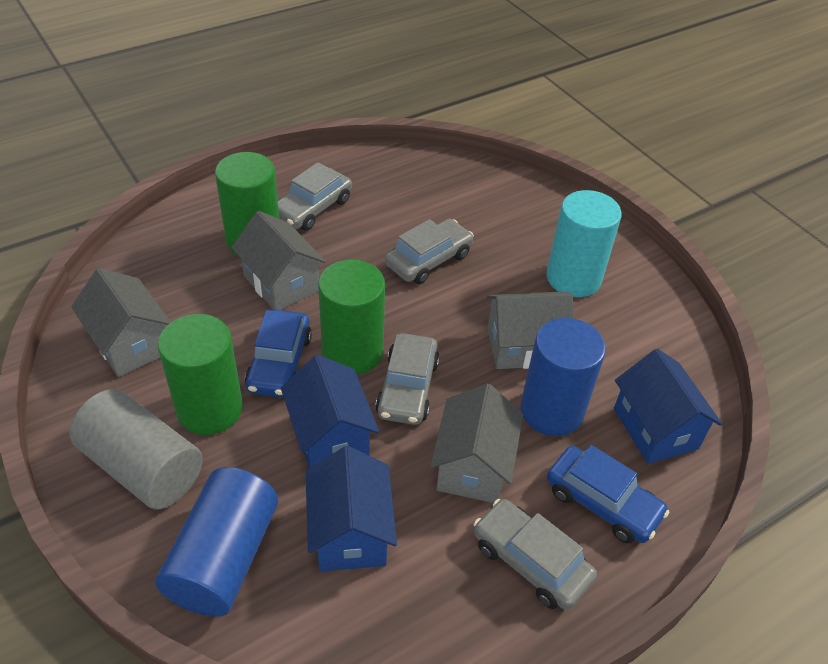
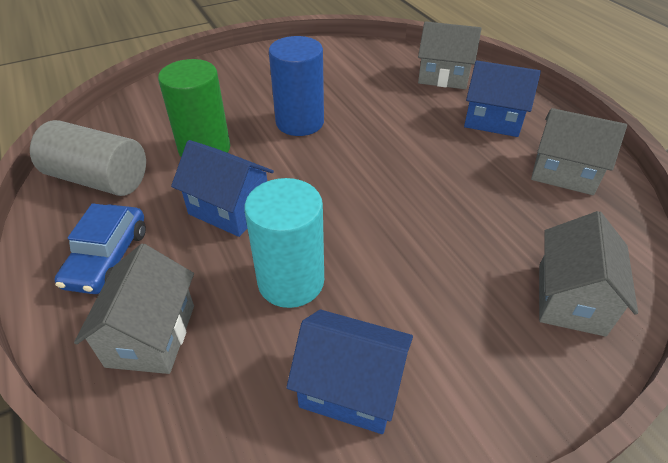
blue car: [245,310,312,398] [547,445,669,543] = 2 -> [55,203,146,294] = 1
blue cylinder: [155,467,278,617] [521,318,606,436] = 2 -> [269,36,324,136] = 1
green cylinder: [158,314,243,435] [215,152,279,255] [318,260,385,375] = 3 -> [158,59,230,157] = 1
grey car: [278,162,352,231] [375,333,440,425] [385,219,474,284] [474,499,597,610] = 4 -> none = 0

